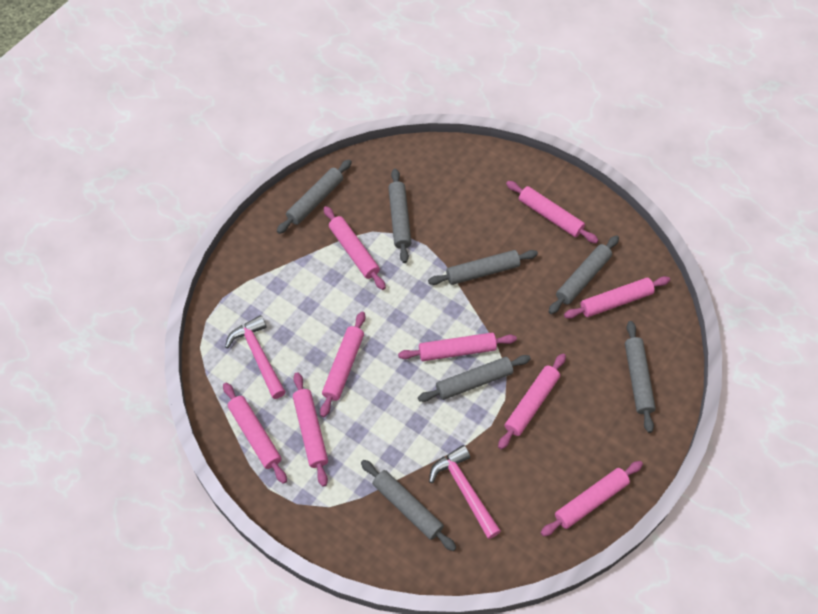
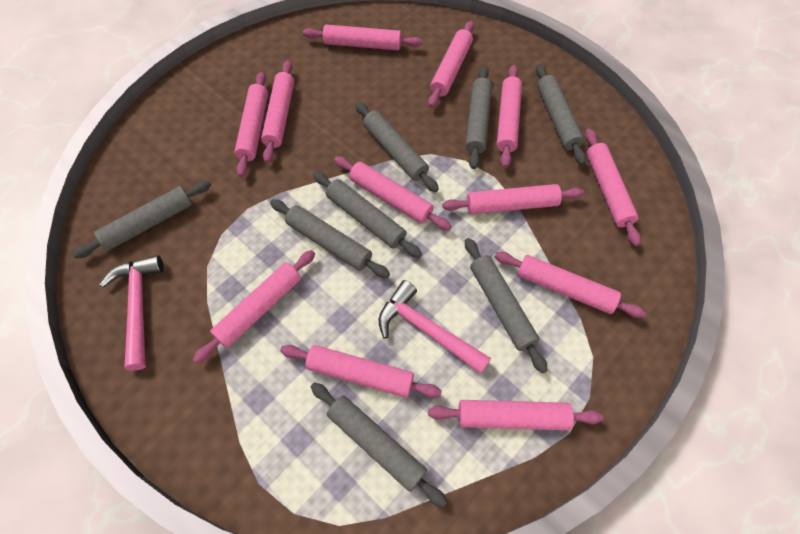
grey rolling pin: [277,159,352,234] [361,460,456,551] [388,169,411,263] [418,355,531,402] [428,250,538,285] [549,235,619,314] [625,321,656,433] = 7 -> [73,180,211,258] [270,199,390,278] [311,382,447,507] [313,172,422,258] [355,102,439,192] [465,66,492,169] [465,238,547,373] [536,64,586,165] = 8
pink rolling pin: [223,383,287,484] [293,372,328,487] [320,311,365,417] [323,206,386,290] [398,333,517,361] [498,353,566,449] [506,181,598,243] [541,461,643,536] [564,276,670,319] = 9 -> [193,250,315,364] [234,72,268,177] [261,60,294,163] [280,345,442,398] [302,25,423,50] [334,156,451,230] [428,21,474,108] [428,400,603,430] [442,184,585,214] [494,252,646,318] [497,65,522,168] [585,129,641,246] = 12

